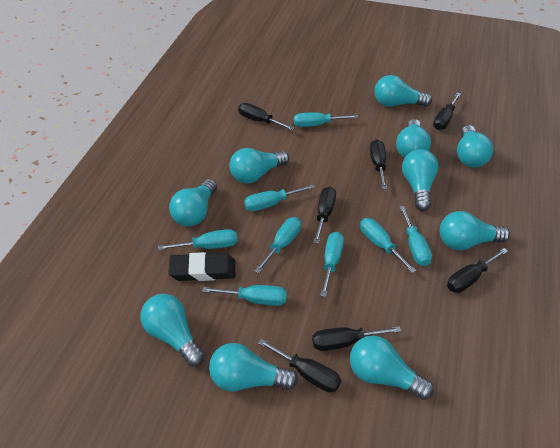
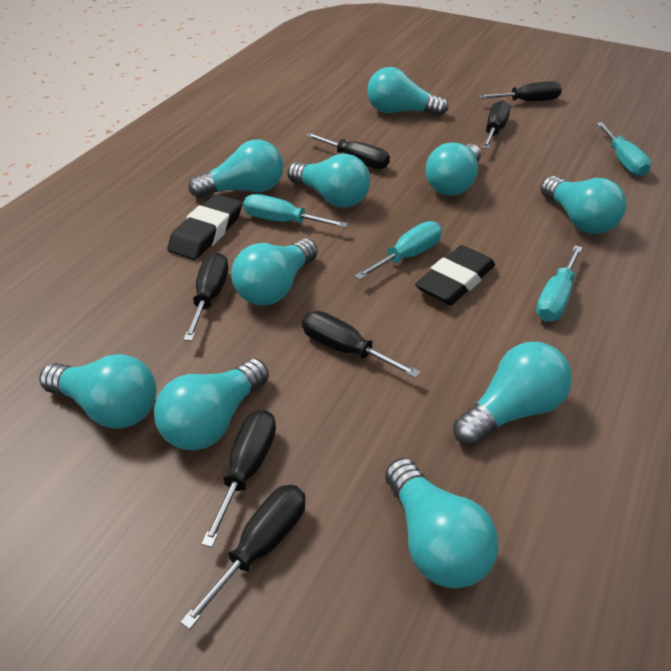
black eraser: [168,252,235,281] = 1 -> [167,194,242,260] [415,245,495,305] = 2
turquoise screwdriver: [158,229,238,250] [202,285,287,306] [244,184,315,211] [255,217,301,273] [294,112,358,127] [320,232,344,297] [360,218,416,273] [399,206,432,266] = 8 -> [244,194,348,228] [355,221,442,280] [536,245,582,322] [596,122,652,176] = 4

